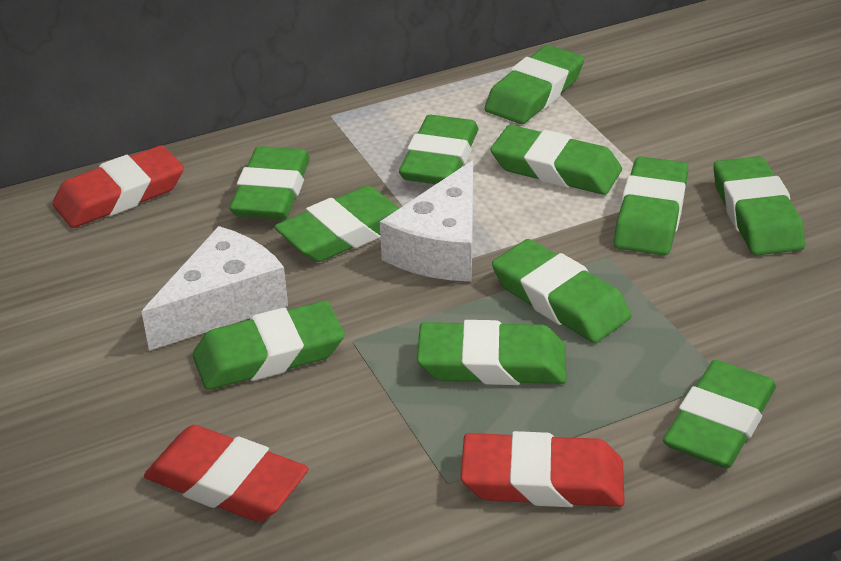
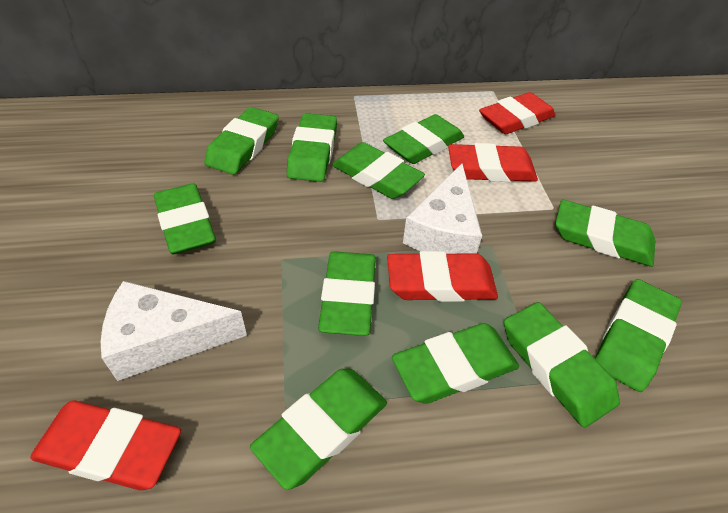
red eraser: [52,145,184,228] [144,425,309,522] [460,431,625,507] = 3 -> [30,401,181,491] [387,251,498,302] [448,143,538,182] [479,92,556,134] = 4

